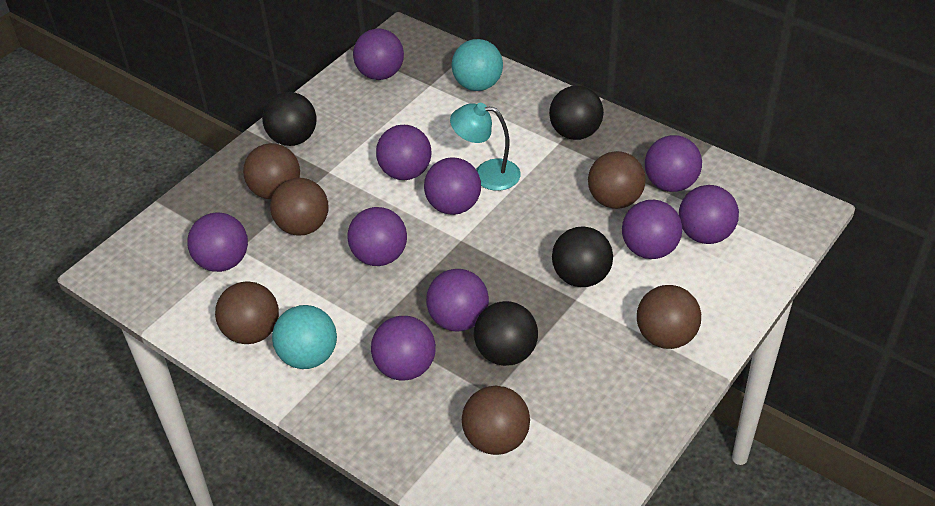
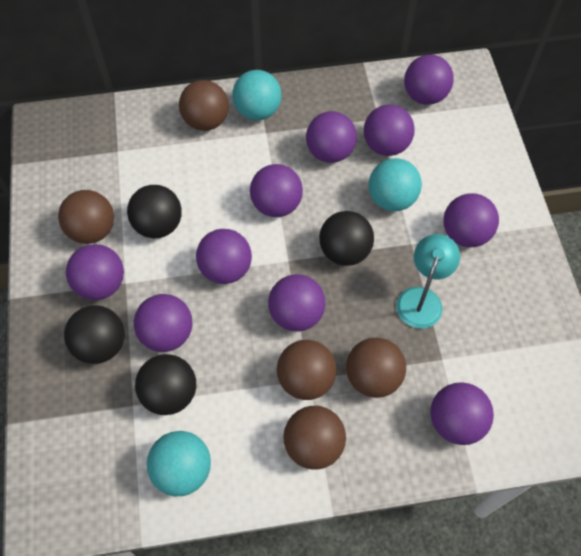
brown ball: [215,281,279,344] [243,143,300,199] [270,178,328,235] [462,386,530,455] [588,151,646,209] [637,285,701,349] = 6 -> [58,190,114,244] [179,80,229,131] [277,340,337,400] [283,406,346,470] [346,338,406,398] = 5
turquoise ball: [272,305,337,369] [452,39,503,91] = 2 -> [147,431,211,496] [232,70,282,120] [369,158,422,211] = 3

